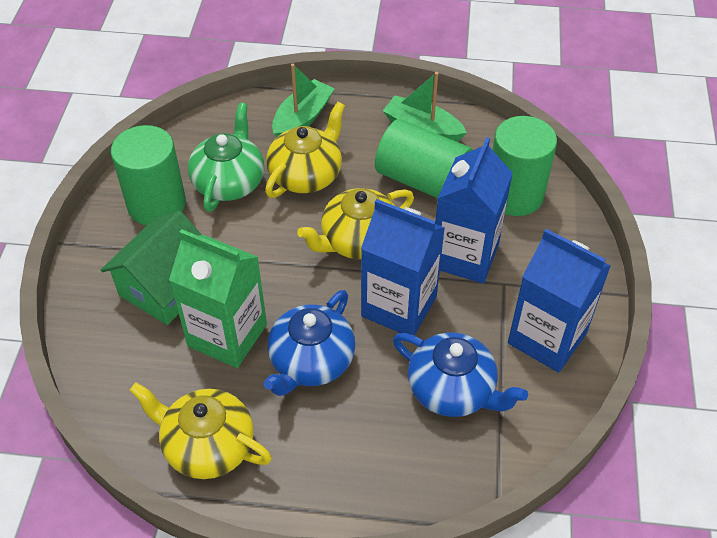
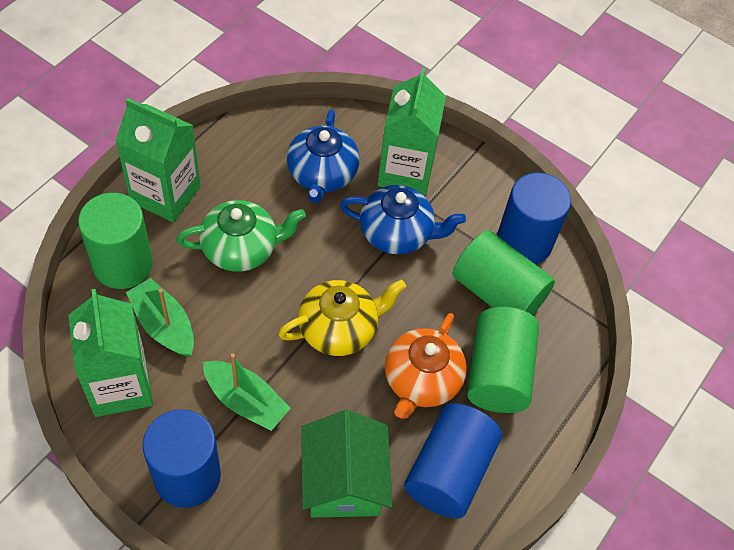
blue carton: [361,199,445,336] [435,137,513,283] [508,229,611,373] = 3 -> none = 0
blue cylinder: none = 0 -> [143,409,221,508] [404,403,502,519] [497,173,571,265] = 3
green carton: [169,229,267,368] = 1 -> [68,289,153,417] [115,98,201,222] [377,67,446,195] = 3
orange teapot: none = 0 -> [385,313,467,419] = 1
yellow teapot: [130,383,272,479] [265,102,345,198] [297,188,414,259] = 3 -> [278,280,406,356] = 1

